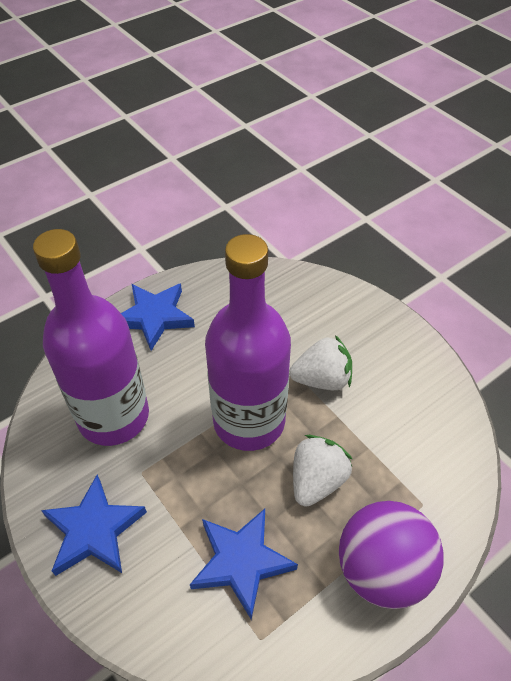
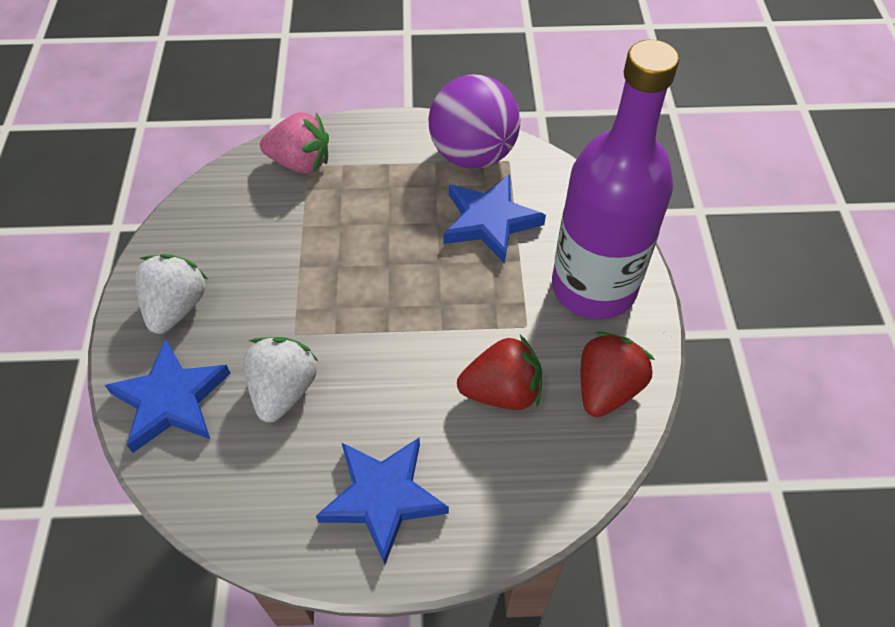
pink strawberry: none = 0 -> [260,112,329,173] = 1
purple bottle: [33,229,149,446] [205,234,291,451] = 2 -> [552,40,679,319] = 1
red strawberry: none = 0 -> [457,335,542,410] [581,332,655,417] = 2

